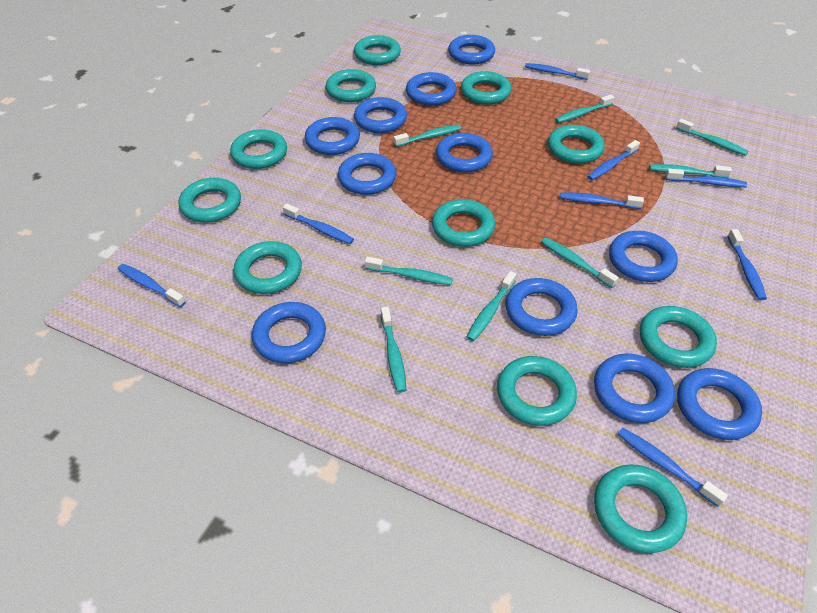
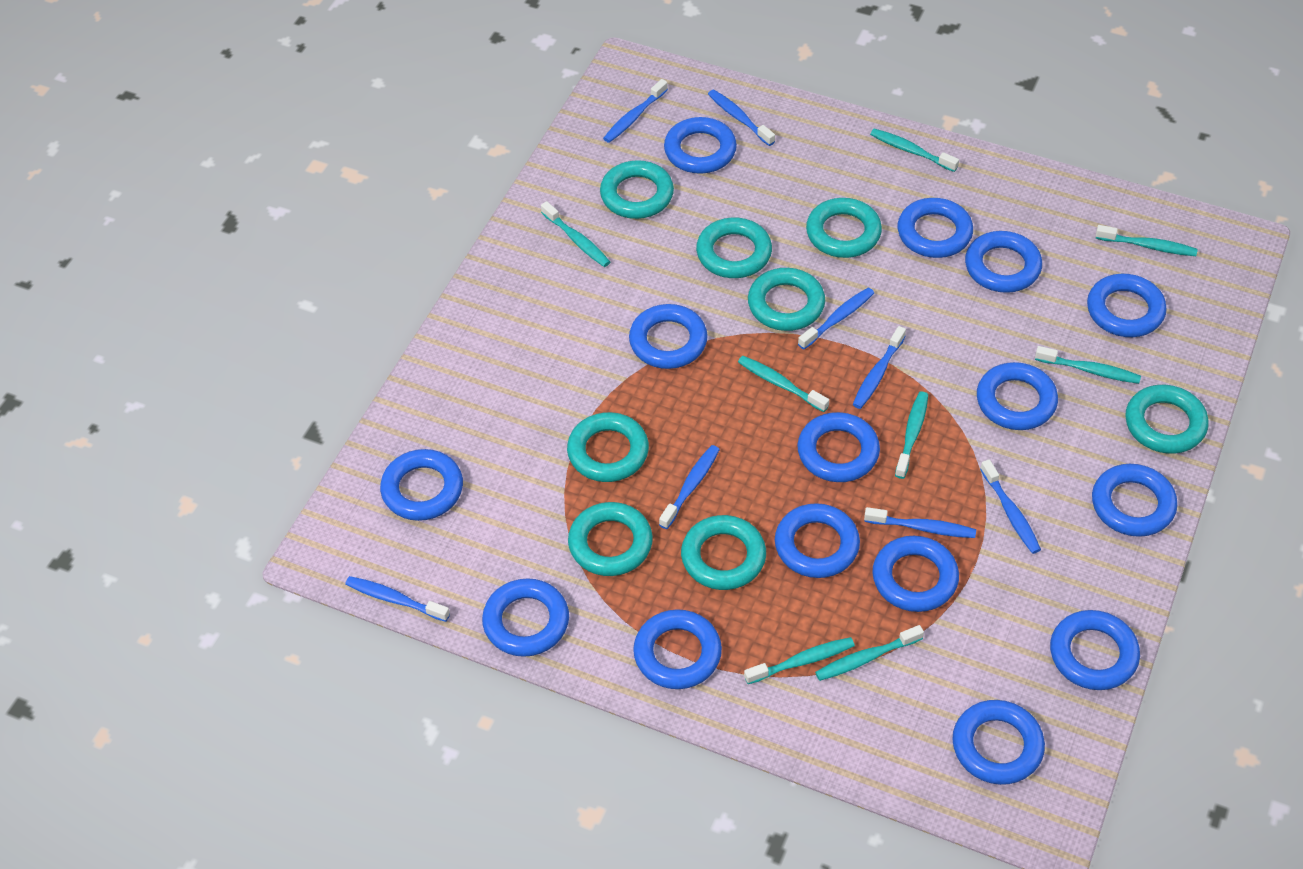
blue ring: [252,302,326,363] [305,117,360,155] [338,153,397,195] [354,97,407,133] [406,72,457,106] [436,133,493,173] [448,35,495,65] [506,278,578,336] [594,354,675,423] [609,231,678,282] [677,368,762,440] = 11 -> [380,449,463,521] [482,578,569,657] [629,304,708,369] [633,609,722,689] [664,117,737,174] [775,503,860,578] [797,412,880,482] [873,536,959,612] [898,198,973,258] [952,700,1045,785] [965,231,1042,293] [977,362,1058,430] [1050,610,1140,690] [1087,274,1167,337] [1092,464,1177,537] = 15
turquoise ring: [178,178,241,223] [230,130,287,169] [233,241,302,294] [326,69,376,102] [354,35,401,65] [432,199,495,247] [461,71,512,105] [497,356,577,426] [548,125,605,164] [594,464,687,553] [640,306,717,368] = 11 -> [567,412,649,482] [568,502,653,576] [600,160,674,219] [681,515,766,590] [696,218,772,278] [748,268,825,331] [806,198,882,258] [1125,385,1209,454] = 8

